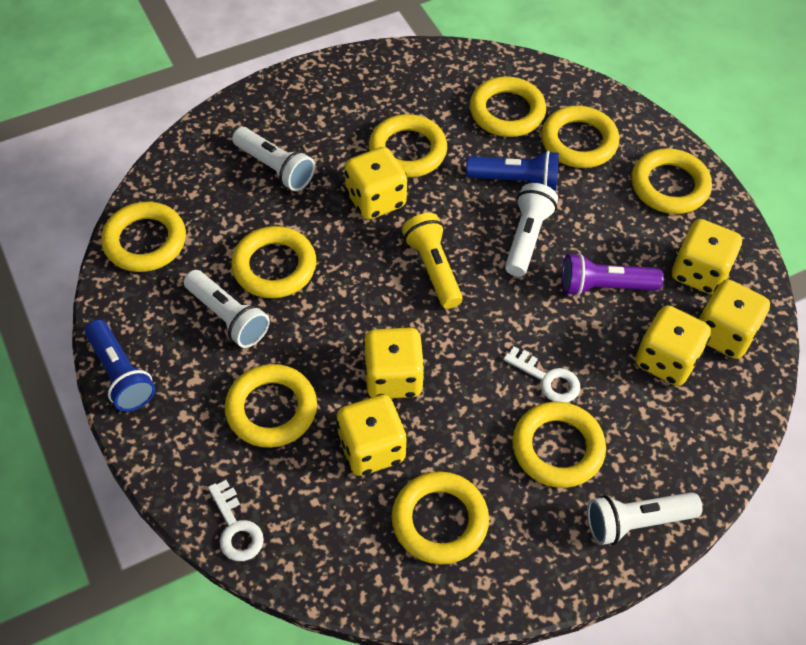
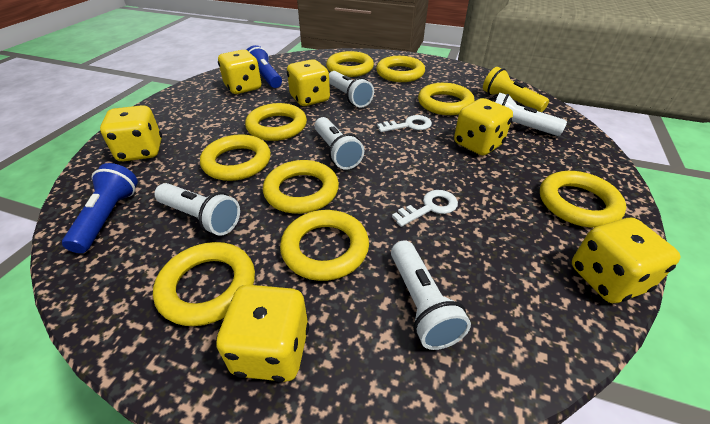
purple flashlight: [562,253,663,296] = 1 -> none = 0
white flashlight: [184,270,270,348] [232,127,315,191] [505,183,558,276] [587,492,703,545] = 4 -> [154,183,240,236] [314,117,364,170] [329,71,374,107] [391,240,471,350] [495,93,567,136] = 5

